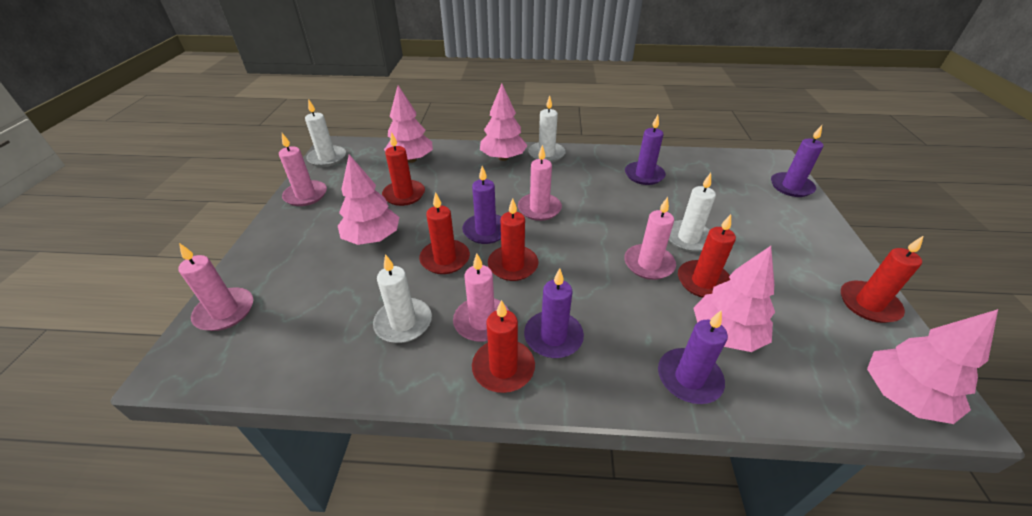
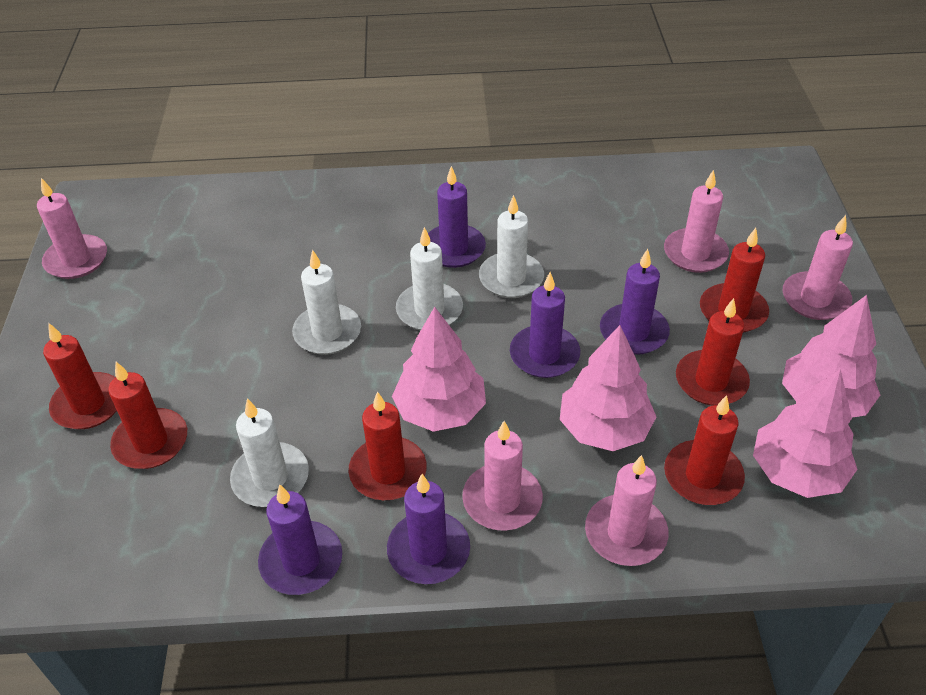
pink tree: [338,154,399,245] [384,85,433,163] [480,84,528,161] [693,246,775,352] [867,309,998,424] = 5 -> [392,307,486,432] [560,325,656,451] [753,369,858,498] [782,295,880,418] = 4

